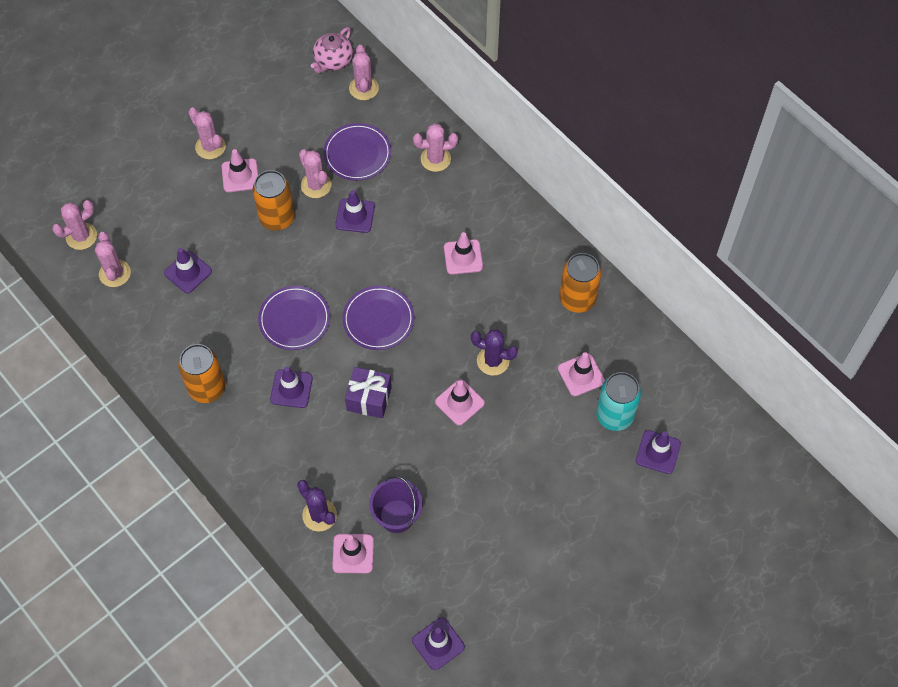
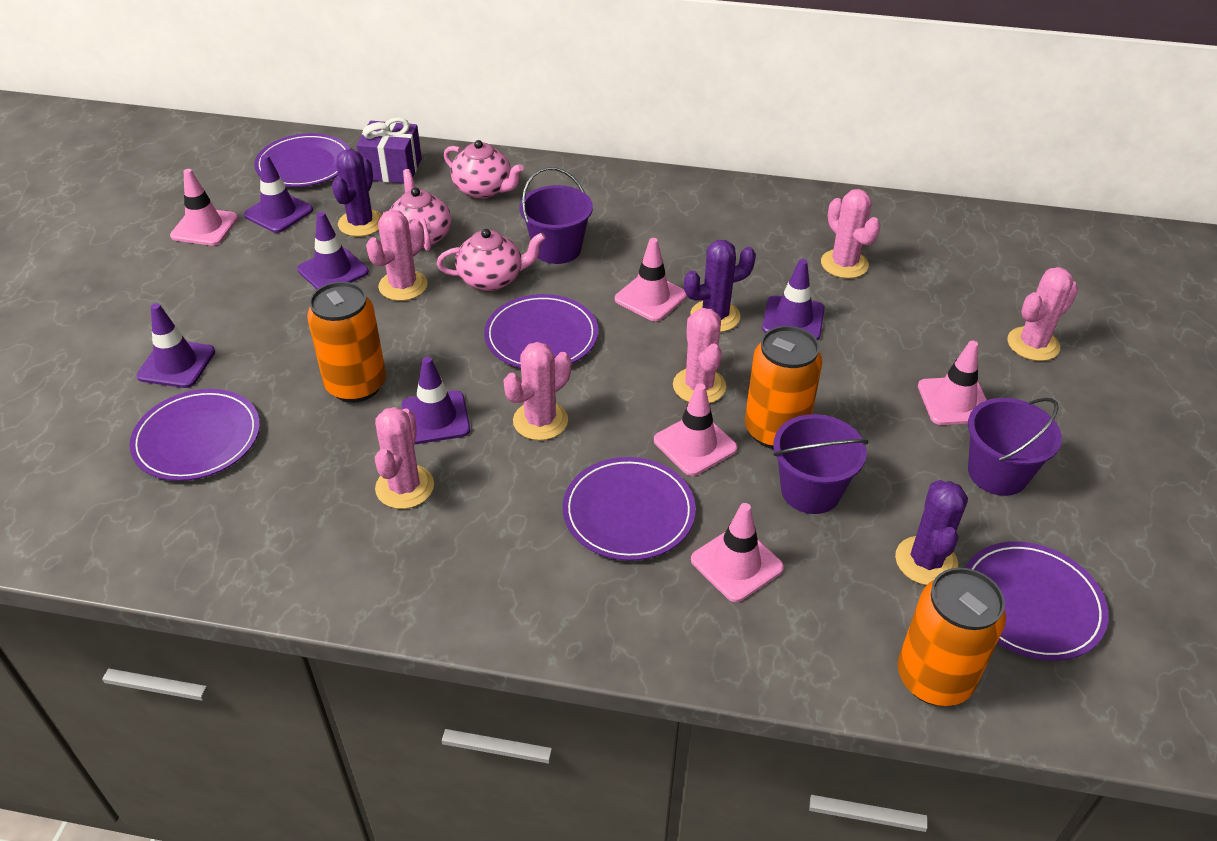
pink teapot: [311,27,353,73] = 1 -> [390,169,451,251] [437,229,546,291] [444,140,524,199] = 3
purple bucket: [369,476,423,533] = 1 -> [519,167,593,264] [773,414,868,514] [968,398,1062,496] = 3
purple cactus: [297,480,337,532] [471,329,518,376] = 2 -> [332,149,382,237] [684,240,756,332] [895,480,968,585] = 3
purple plate: [258,286,330,350] [323,123,391,181] [343,286,414,350] = 3 -> [130,389,260,481] [254,133,350,187] [484,294,598,368] [563,457,696,561] [965,542,1109,661] = 5
turquoise can: [596,372,641,431] = 1 -> none = 0

